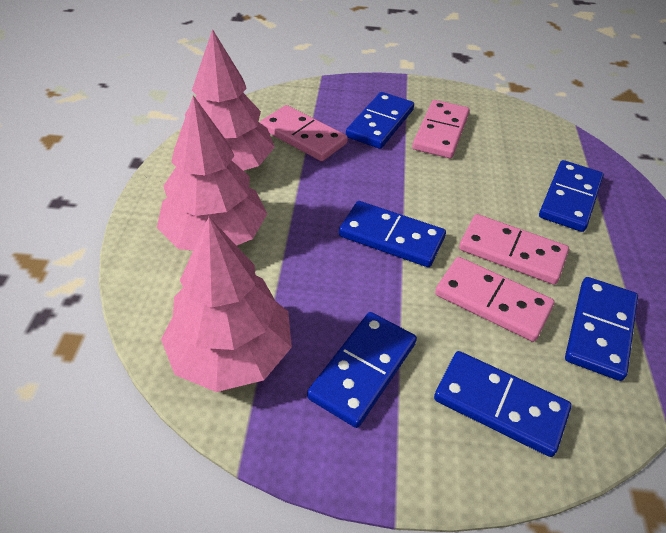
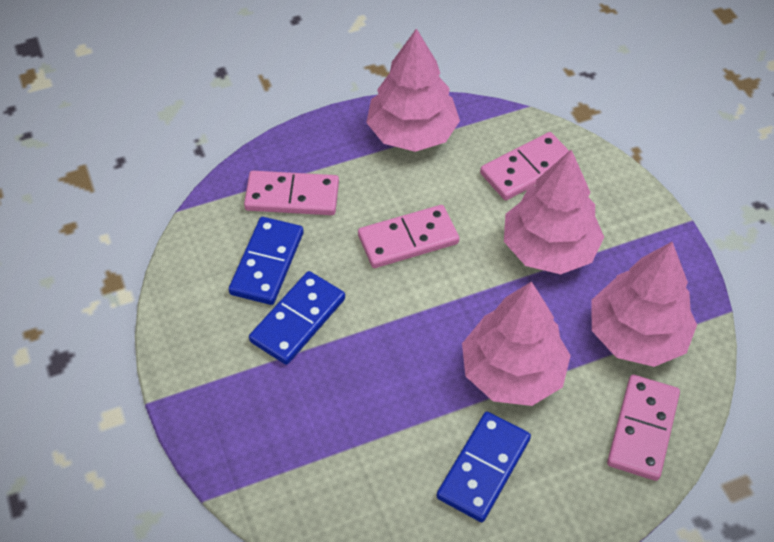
blue domino: [307,312,417,428] [339,201,446,267] [346,92,414,149] [434,351,572,457] [539,160,604,232] [565,277,638,381] = 6 -> [229,217,304,305] [249,271,345,365] [437,412,531,522] = 3
pink tree: [157,95,267,251] [161,217,292,392] [185,29,275,171] = 3 -> [366,28,460,152] [462,281,571,406] [504,150,604,274] [591,242,697,367] = 4

